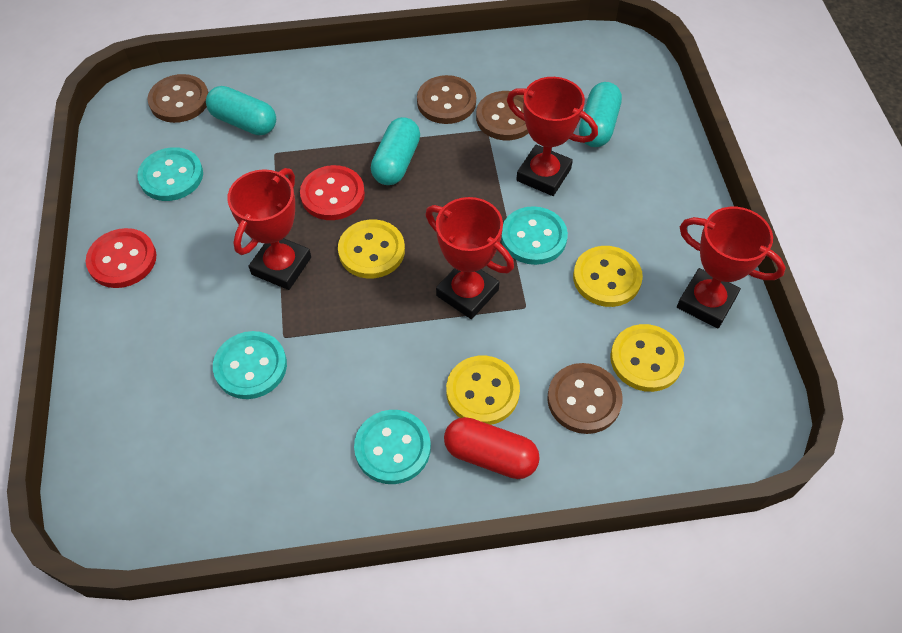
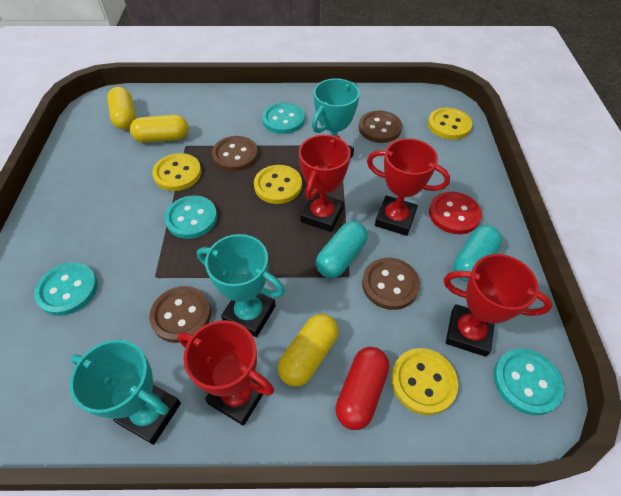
red button: [86,228,157,288] [300,165,365,220] = 2 -> [429,192,482,234] = 1
turquoise capsule: [206,86,276,135] [371,117,420,185] [579,82,622,147] = 3 -> [316,221,368,278] [453,225,502,282] = 2
turquoise trophy: none = 0 -> [70,340,181,445] [197,234,285,337] [312,78,360,158] = 3
yellow capsule: none = 0 -> [107,87,136,130] [130,115,189,143] [278,314,339,387] = 3

